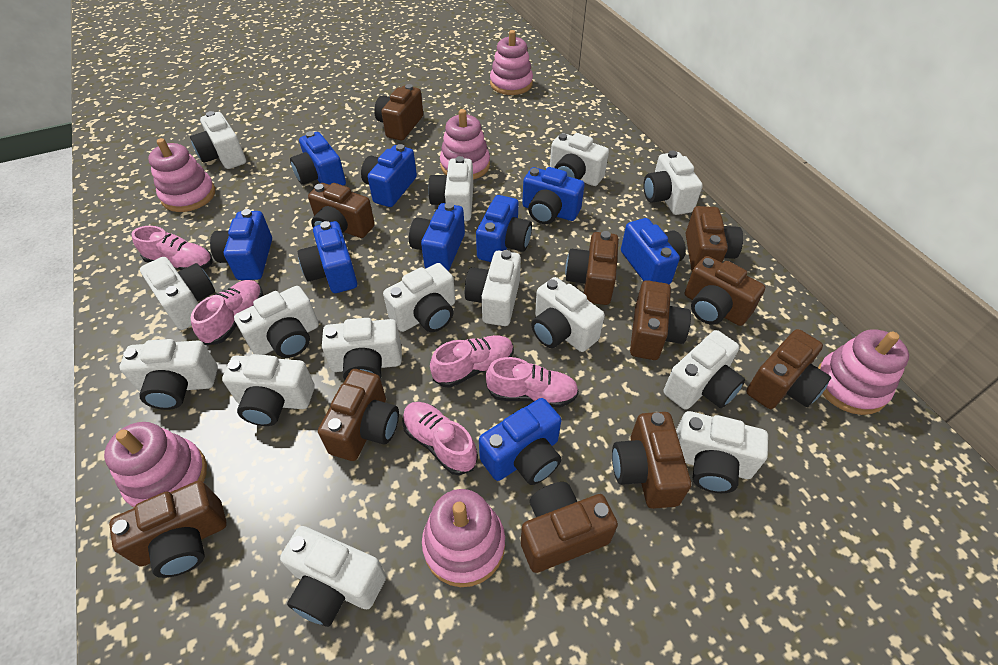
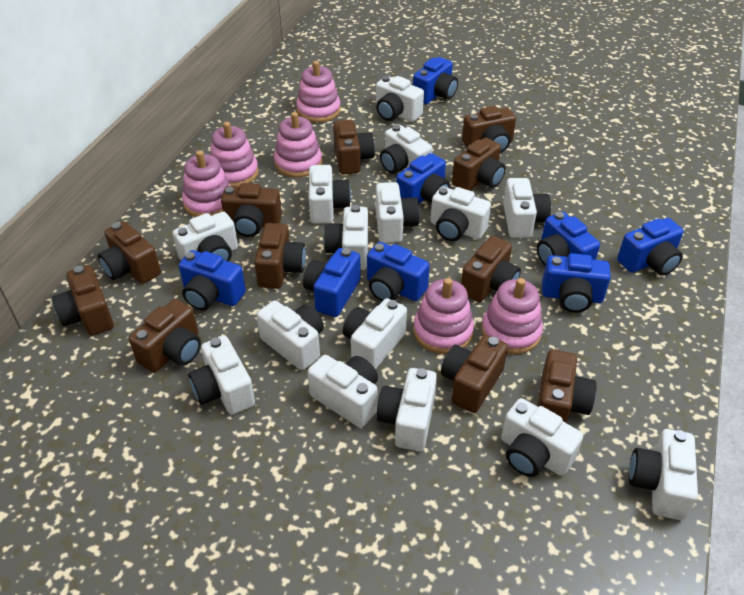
blue camera: [210,209,272,280] [290,131,346,186] [298,221,357,293] [361,144,417,207] [409,202,465,271] [476,195,532,262] [479,398,561,485] [522,167,585,224] [621,218,686,284] = 9 -> [179,250,246,311] [303,248,361,317] [367,242,430,301] [396,153,450,204] [413,57,458,104] [537,211,600,266] [542,253,611,313] [617,218,684,276] = 8
pink shoe: [131,226,213,270] [190,280,263,345] [402,402,478,475] [430,335,514,388] [486,357,579,408] = 5 -> none = 0

